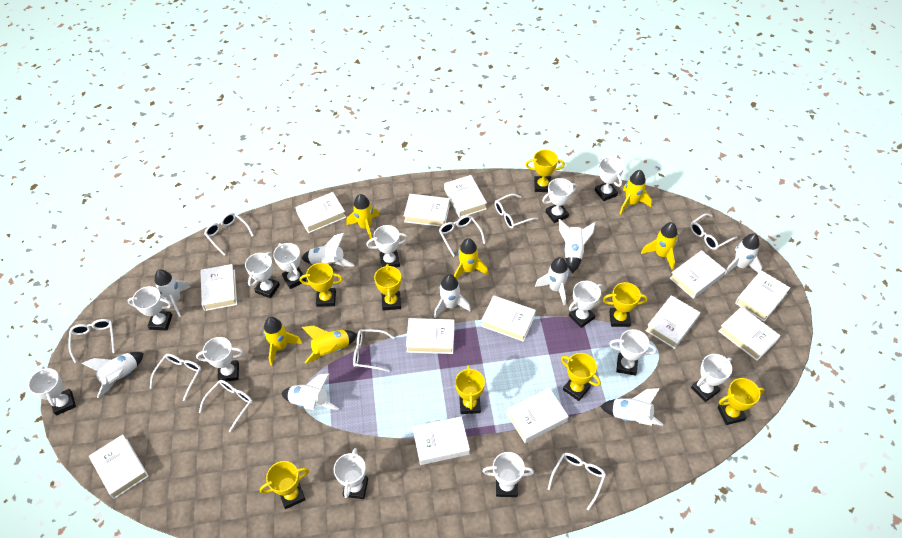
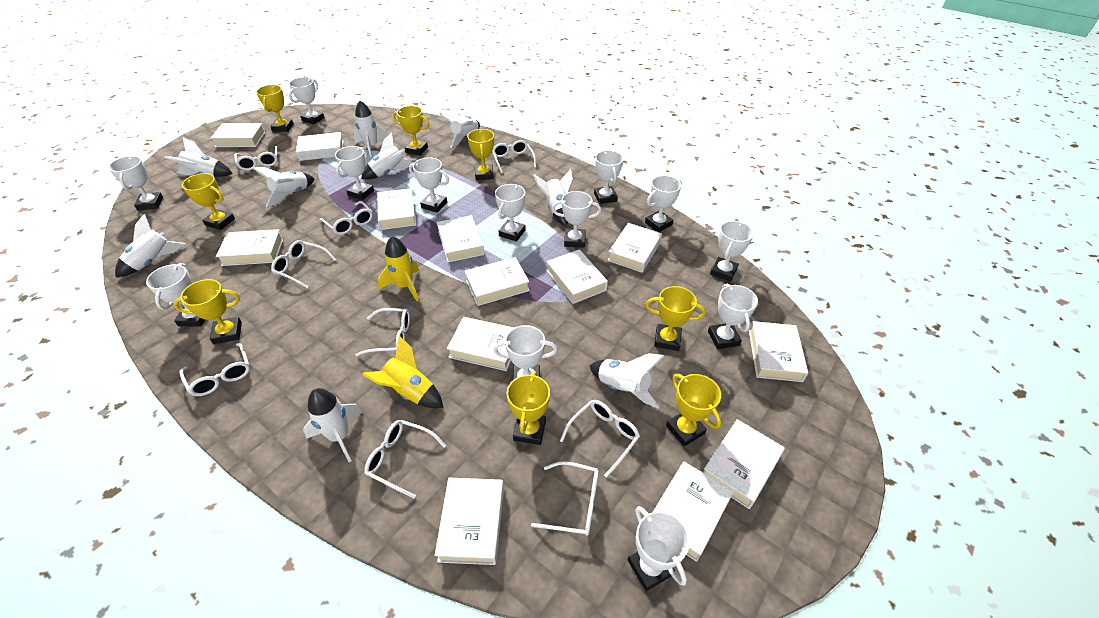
yellow rocket: [263,317,303,366] [302,325,358,364] [346,194,379,239] [454,238,489,279] [619,170,652,215] [641,222,678,270] = 6 -> [362,336,443,408] [378,236,420,301] = 2

